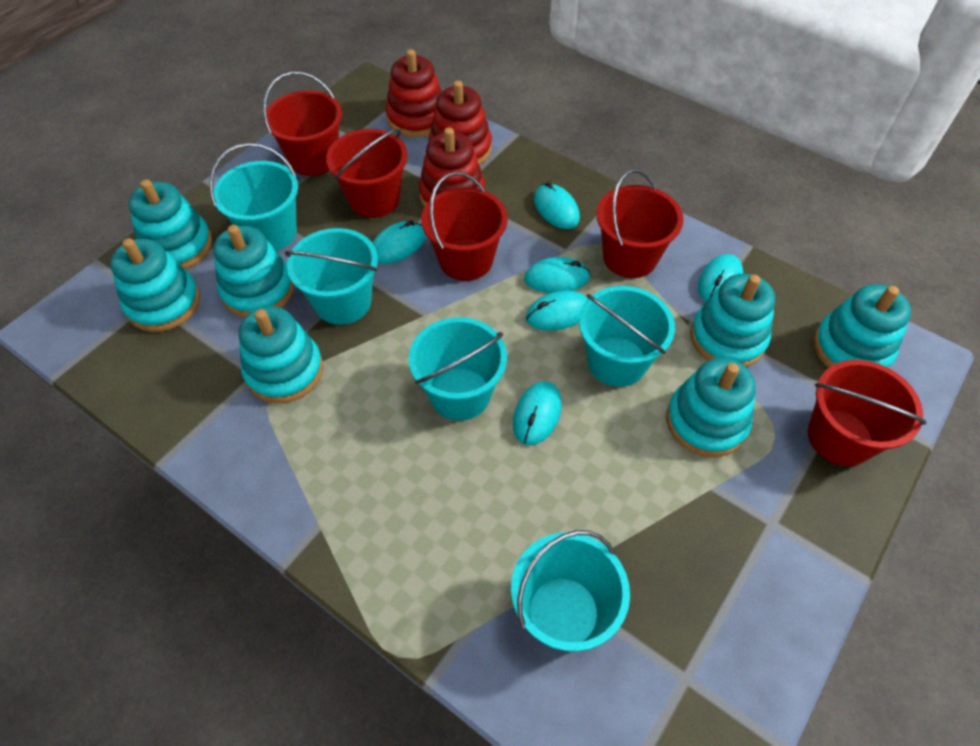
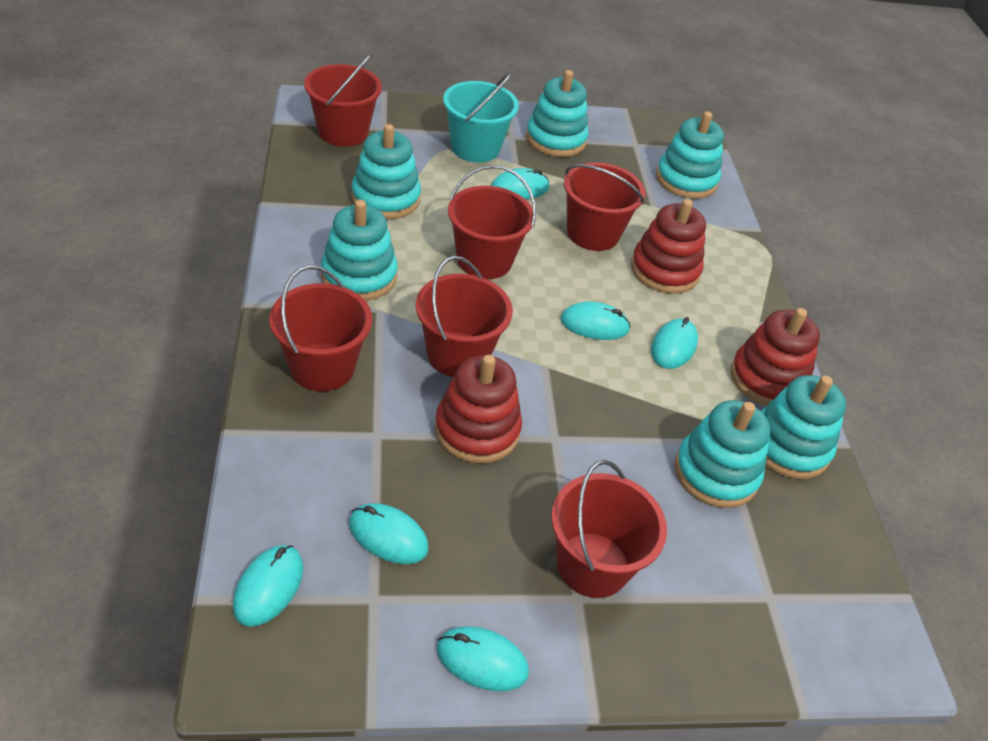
red bucket: [263,71,342,176] [326,129,408,218] [421,172,507,281] [596,169,683,278] [808,360,927,466] = 5 -> [269,265,372,391] [304,54,382,147] [416,256,513,377] [448,165,536,279] [551,460,667,598] [564,162,645,251] = 6
turquoise bucket: [209,143,298,251] [285,228,378,325] [409,317,507,421] [511,530,630,652] [579,286,675,387] = 5 -> [443,73,519,163] = 1
turquoise stacking toy: [110,238,200,332] [129,179,212,269] [213,225,294,317] [239,307,323,403] [666,358,756,457] [690,274,775,367] [814,284,911,368] = 7 -> [321,200,398,301] [352,124,421,219] [526,70,589,157] [656,111,724,199] [675,400,771,508] [761,375,846,479] = 6

